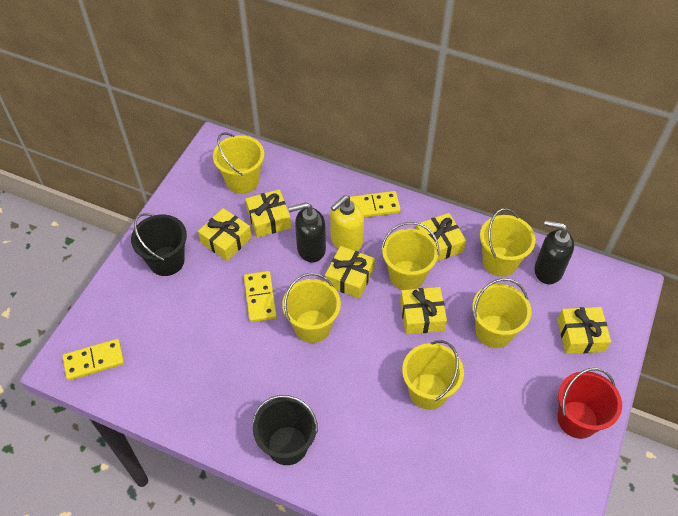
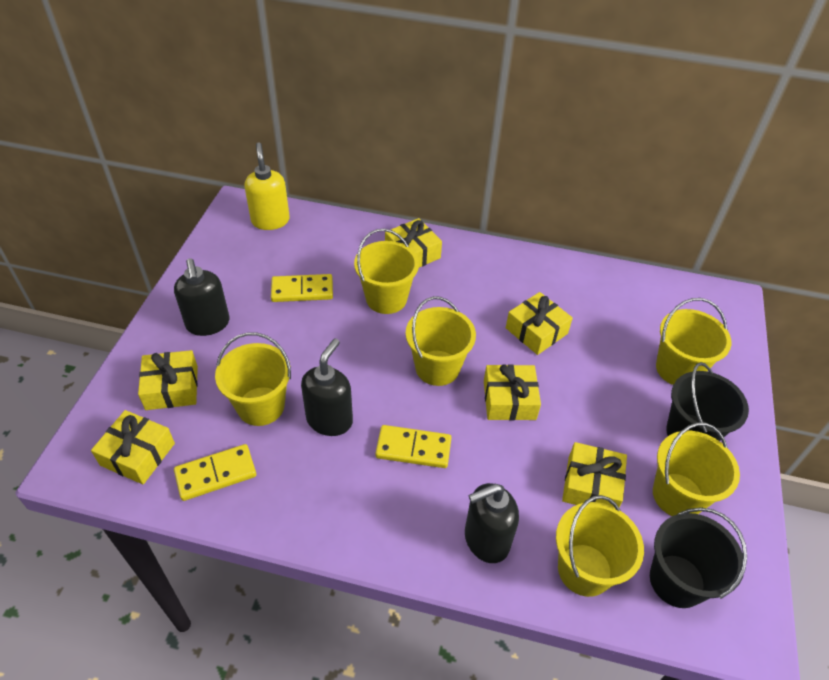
black soap dispenser: [288,203,326,263] [535,220,574,284] = 2 -> [174,258,230,336] [301,338,353,436] [465,483,519,563] = 3
red bucket: [557,368,622,439] = 1 -> none = 0

